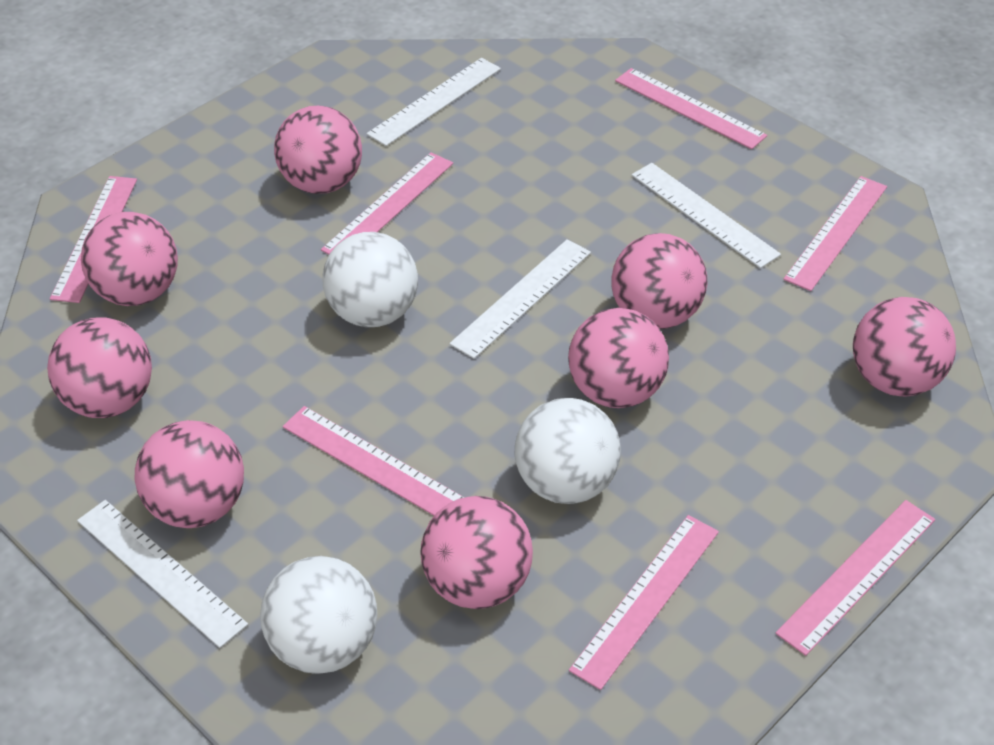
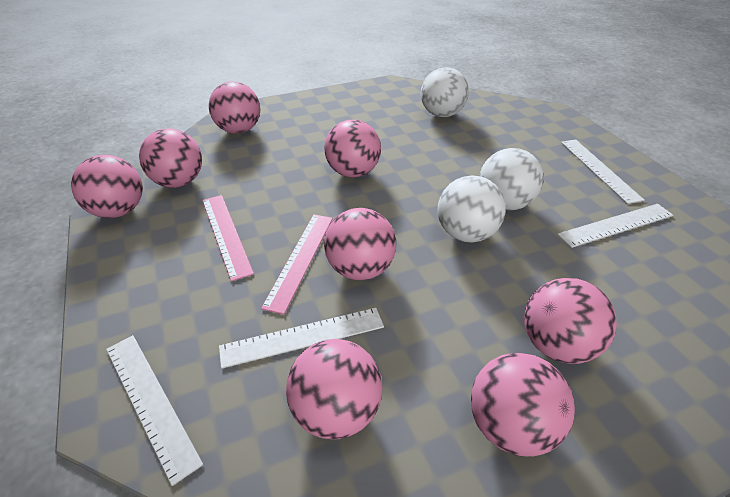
pink ruler: [50,176,137,303] [283,406,465,516] [321,152,453,254] [569,515,719,690] [615,68,767,149] [775,500,935,656] [783,176,887,291] = 7 -> [202,195,254,282] [261,215,333,315] = 2

